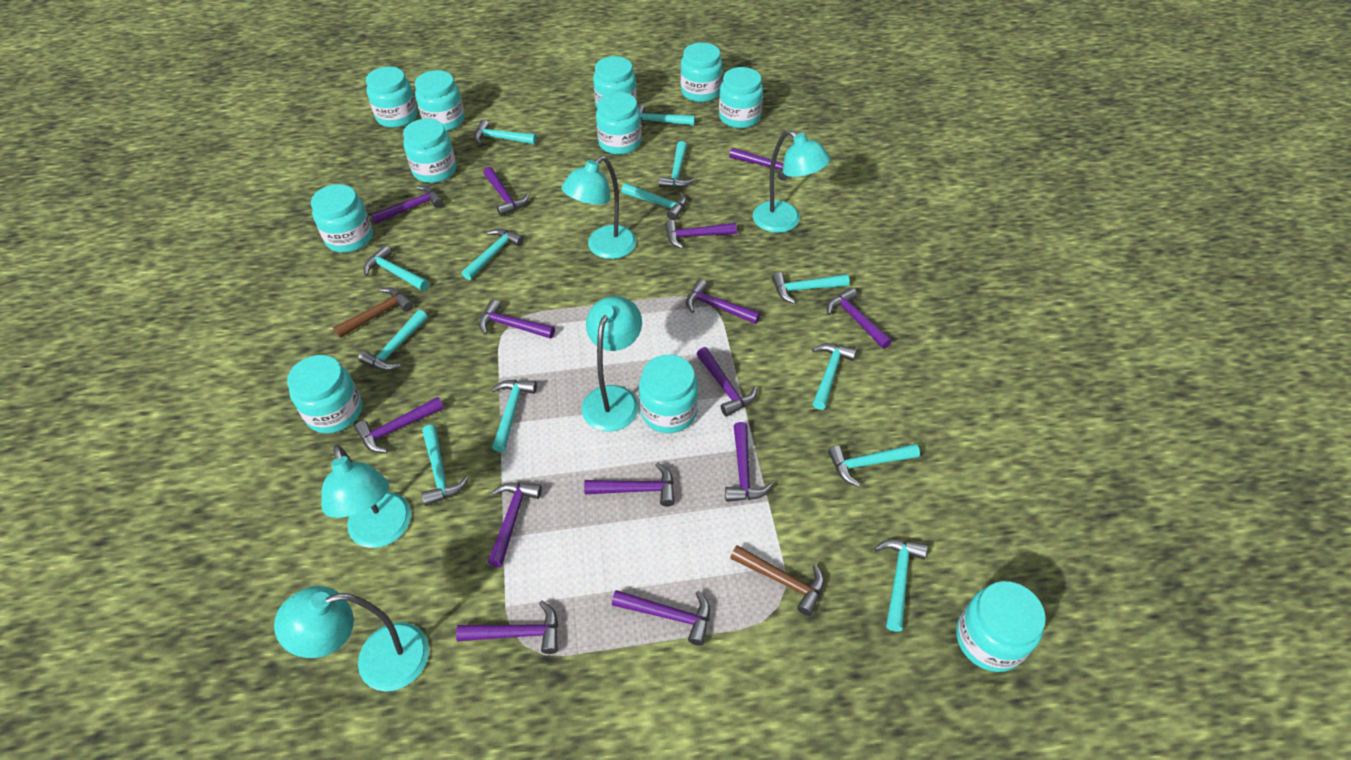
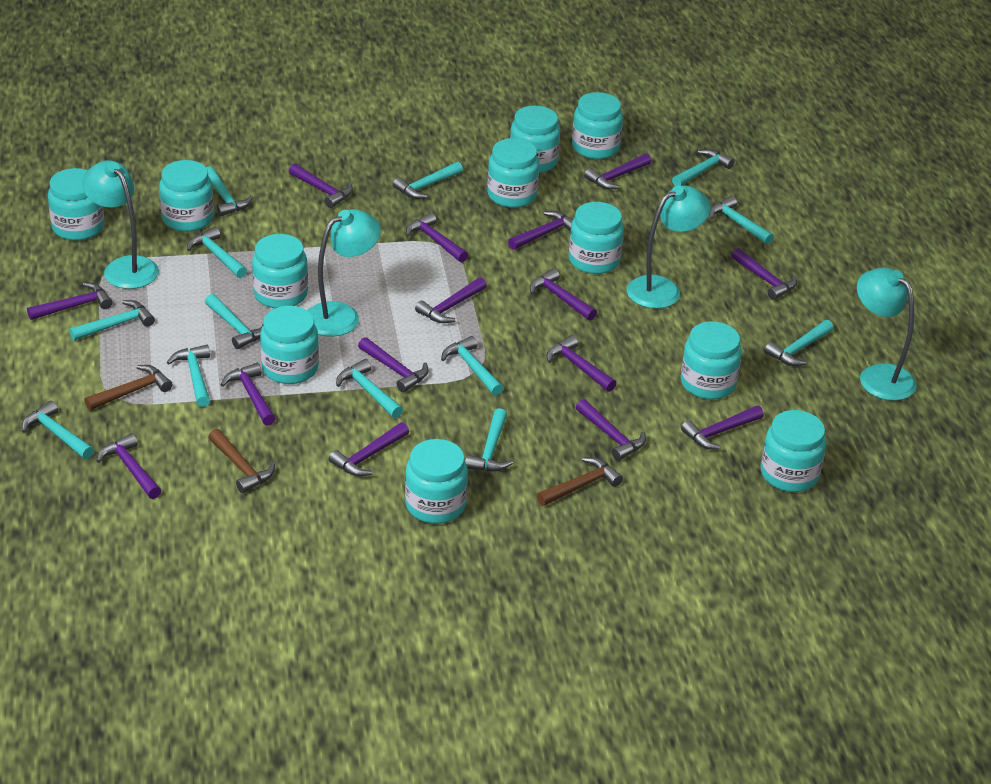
brown hammer: [333,287,413,338] [730,545,824,616] = 2 -> [84,365,173,410] [209,429,275,493] [537,457,623,506] = 3
purple hammer: [355,397,444,453] [371,186,443,224] [456,601,558,654] [479,300,555,339] [484,167,529,216] [488,482,542,567] [584,462,675,507] [612,590,710,646] [665,220,737,249] [686,279,760,324] [697,347,757,417] [725,422,772,502] [729,148,788,181] [827,287,892,349] = 14 -> [27,282,112,320] [97,433,161,499] [221,363,276,426] [289,164,353,208] [329,422,409,476] [358,337,429,392] [406,213,468,262] [415,277,487,323] [508,211,573,250] [530,268,597,321] [547,335,617,392] [576,399,646,461] [584,153,652,189] [681,405,764,450] [731,248,797,300] = 15
turquoise lamp: [274,586,429,692] [321,445,411,548] [561,156,637,259] [581,296,642,432] [753,130,831,233] = 5 -> [82,160,159,289] [307,209,381,337] [627,185,711,309] [857,267,917,401] = 4

